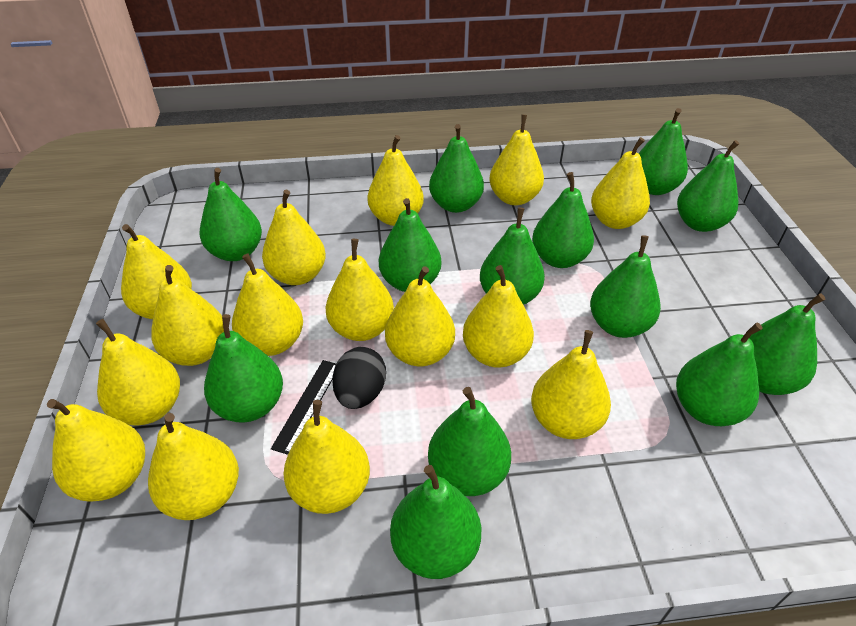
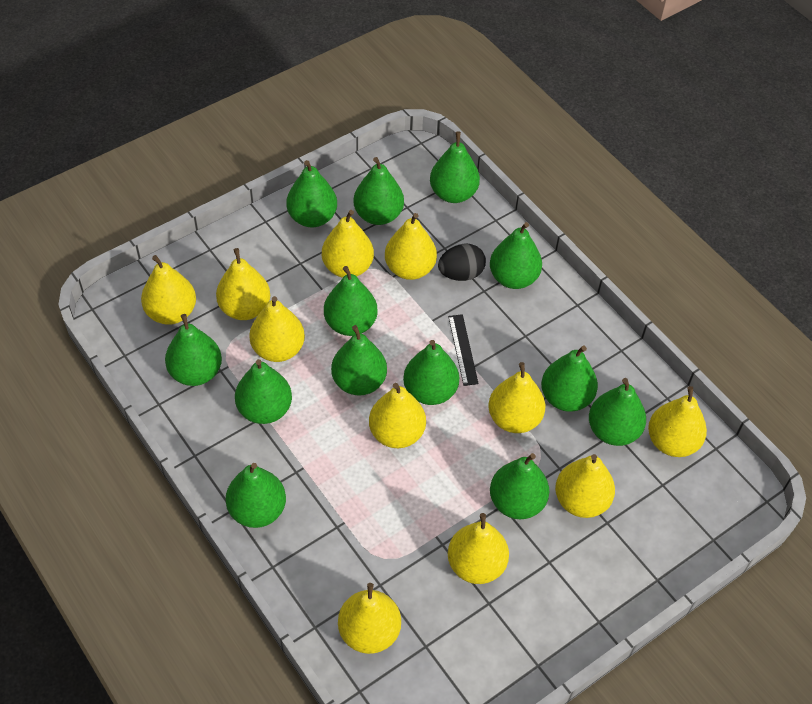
yellow pear: [47,399,145,502] [96,319,180,425] [121,224,192,319] [148,413,239,520] [151,265,224,366] [232,253,303,356] [262,190,326,285] [284,400,370,514] [326,239,394,341] [367,135,424,226] [385,266,455,367] [463,265,534,367] [489,115,544,205] [531,330,611,439] [591,137,650,229] = 15 -> [141,255,196,325] [216,248,270,320] [249,296,305,362] [322,210,374,278] [338,583,401,654] [369,383,426,448] [385,213,437,280] [448,513,509,584] [488,362,545,433] [555,454,615,518] [648,386,707,457] = 11

